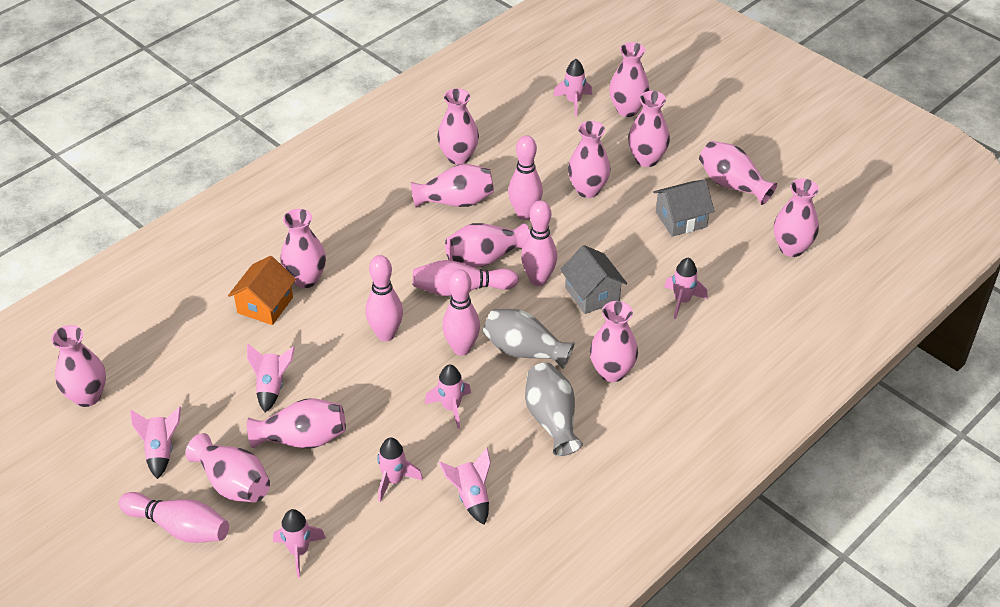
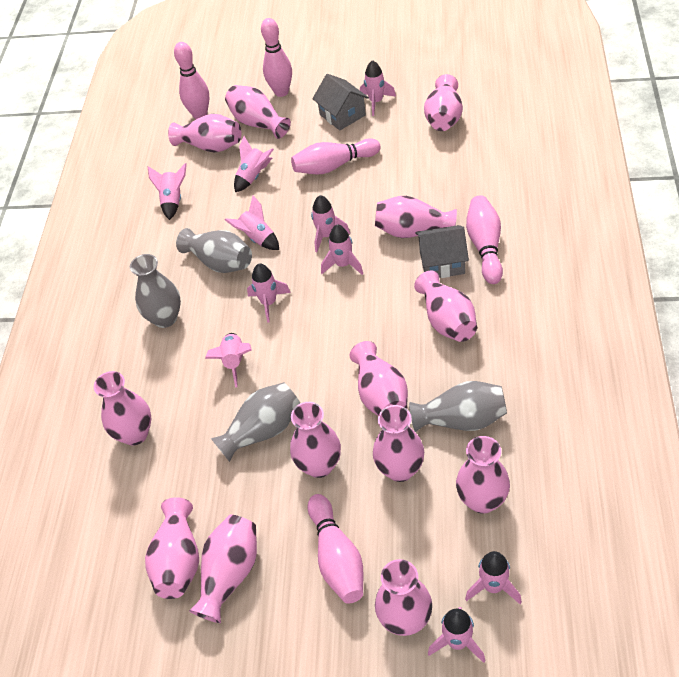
grey vase: [483,309,575,369] [525,363,583,456] = 2 -> [130,254,181,328] [176,228,252,273] [211,382,300,462] [409,381,507,432] = 4
orange house: [228,256,296,325] = 1 -> none = 0
pink bowling pin: [119,492,229,543] [366,255,403,341] [413,260,519,296] [442,269,480,355] [508,135,543,220] [521,200,557,286] = 6 -> [174,42,209,119] [261,18,292,97] [291,138,381,174] [308,494,363,603] [466,195,503,284] = 5
pink rocket: [130,407,181,479] [247,344,295,412] [273,509,326,578] [377,438,423,502] [425,365,471,429] [439,448,491,525] [553,59,592,116] [664,257,708,319] = 8 -> [148,163,187,220] [205,333,252,388] [225,195,279,250] [234,136,274,192] [247,264,291,323] [311,195,350,252] [321,224,363,275] [360,60,396,116] [428,607,485,663] [465,551,522,604] = 10

